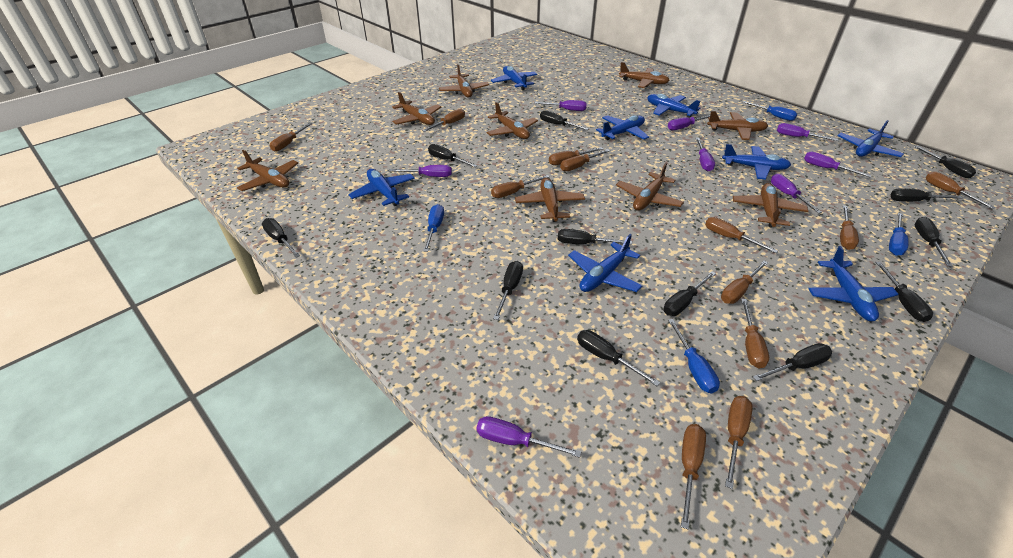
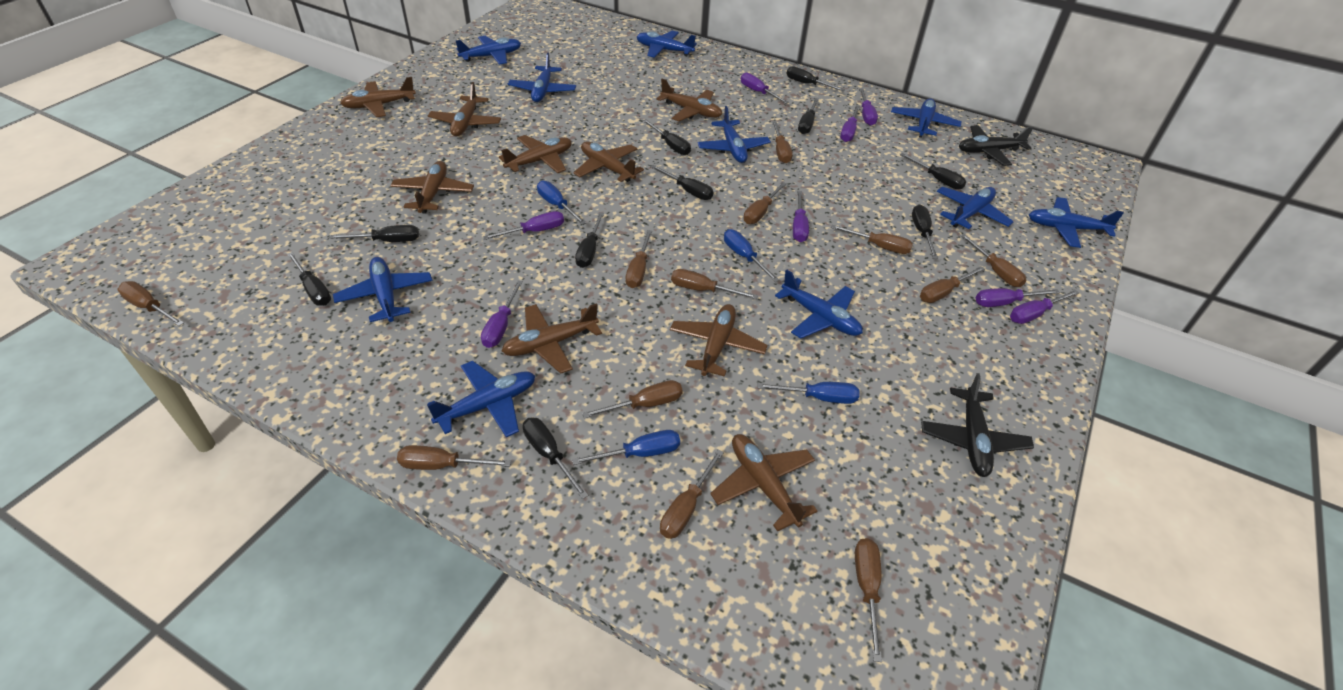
black plane: none = 0 -> [921,373,1034,477] [959,125,1033,166] = 2
black screwdriver: [262,218,301,258] [428,144,478,167] [493,261,523,320] [540,110,589,130] [558,229,632,244] [577,330,660,386] [664,271,716,316] [753,343,832,381] [875,262,933,322] [891,188,963,202] [914,145,976,178] [914,217,953,267] = 12 -> [287,252,331,306] [329,225,419,242] [523,417,588,499] [575,212,604,268] [642,119,691,155] [650,165,714,200] [786,66,845,91] [798,98,819,134] [900,153,966,190] [912,205,938,259] = 10
blue plane: [349,169,415,206] [491,66,538,90] [568,234,642,292] [596,115,649,140] [647,94,700,118] [722,144,791,180] [808,246,899,321] [837,120,904,157] = 8 -> [333,257,432,322] [427,361,535,437] [455,36,521,65] [508,52,576,102] [637,31,697,58] [697,106,771,163] [775,270,863,339] [891,98,962,138] [937,187,1014,229] [1029,197,1124,248] = 10

